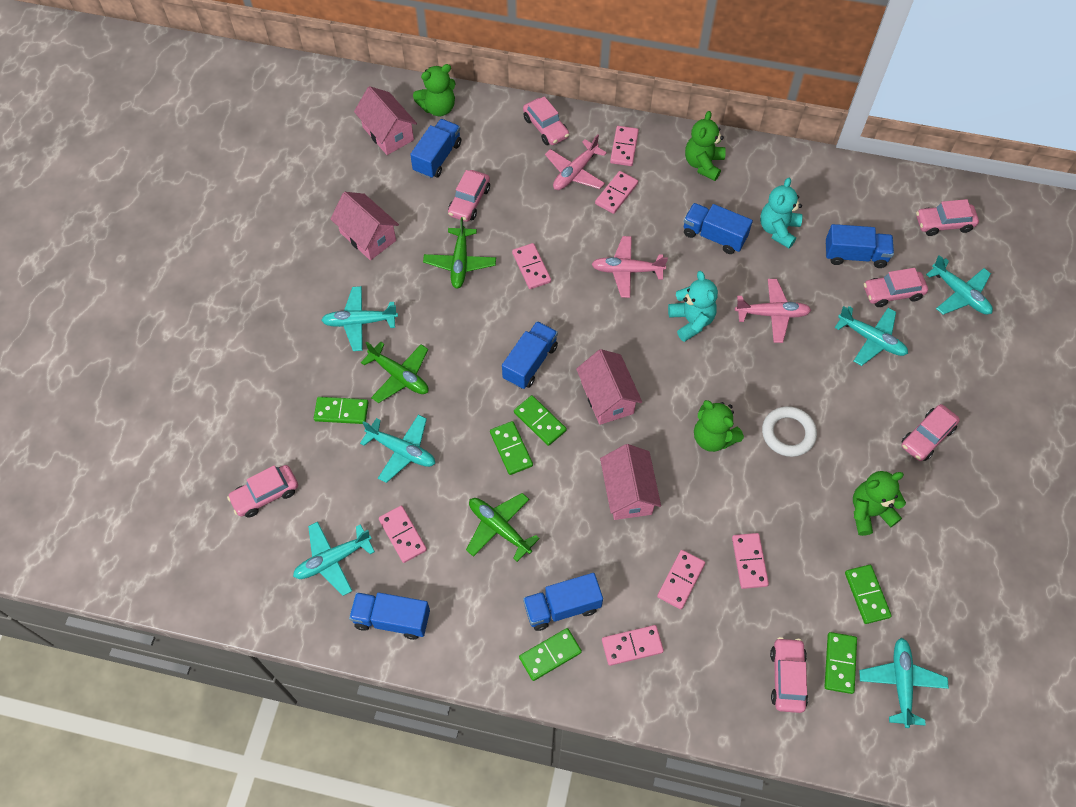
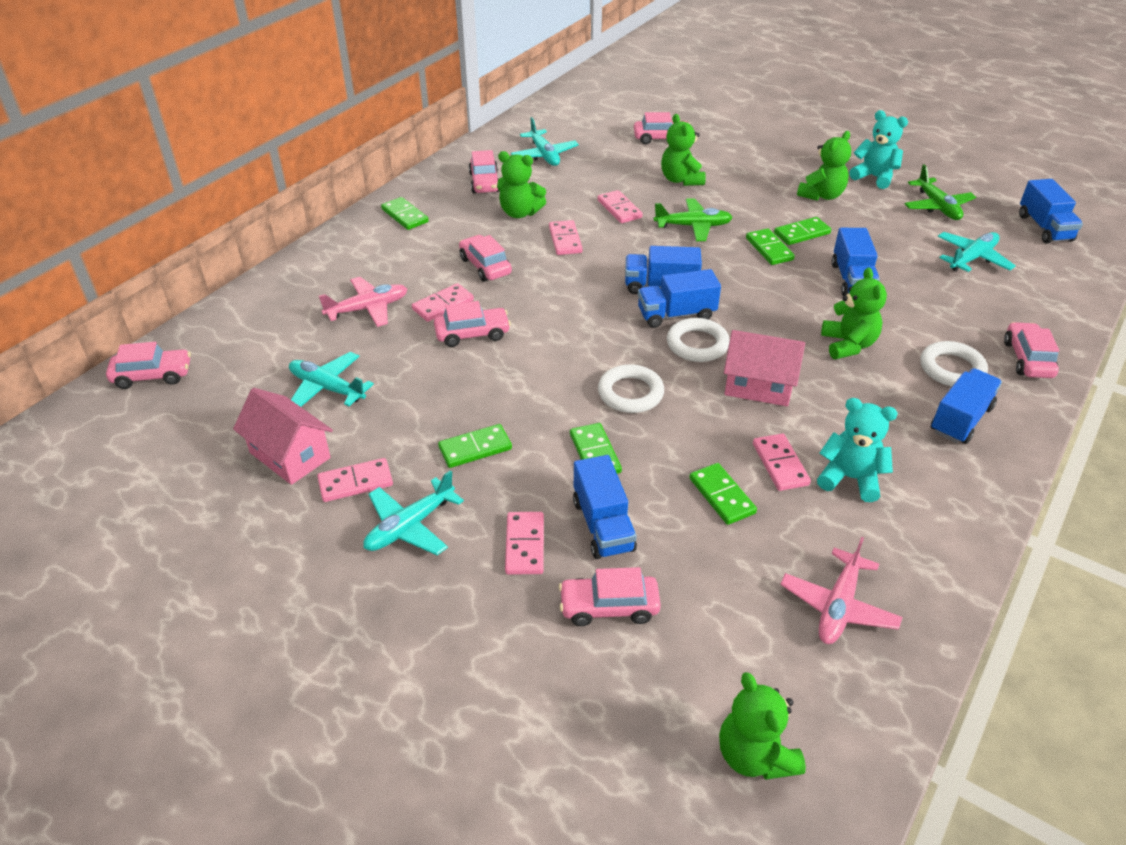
green plane: [361,341,428,403] [423,217,496,289] [466,493,540,562] = 3 -> [654,198,733,241] [905,164,976,220] = 2
green teddy bear: [413,64,456,116] [685,111,726,181] [694,400,744,452] [853,471,906,536] = 4 -> [497,151,546,218] [661,114,706,186] [719,672,806,780] [797,131,851,201] [821,267,887,359] = 5
pink domino: [379,505,427,563] [512,243,551,289] [595,171,638,214] [602,625,664,666] [610,126,639,166] [657,550,705,609] [732,533,769,589] = 7 -> [317,458,393,502] [412,283,474,322] [505,512,544,574] [549,220,583,255] [598,190,643,223] [753,434,811,491] = 6
pink house: [330,192,399,260] [354,86,417,155] [576,349,642,425] [600,444,661,520] = 4 -> [233,388,333,485] [724,330,805,406] = 2
pink plane: [545,134,607,190] [592,236,668,298] [735,279,811,343] = 3 -> [319,277,407,327] [780,537,902,644] = 2
turquoise plane: [293,522,375,596] [321,286,398,351] [360,415,435,483] [835,306,908,366] [859,638,949,728] [926,255,993,315] = 6 -> [289,352,374,407] [363,470,464,555] [511,117,579,166] [938,232,1016,272] = 4
white ring: [762,406,817,457] = 1 -> [598,364,664,413] [667,318,730,362] [920,341,988,387] = 3

